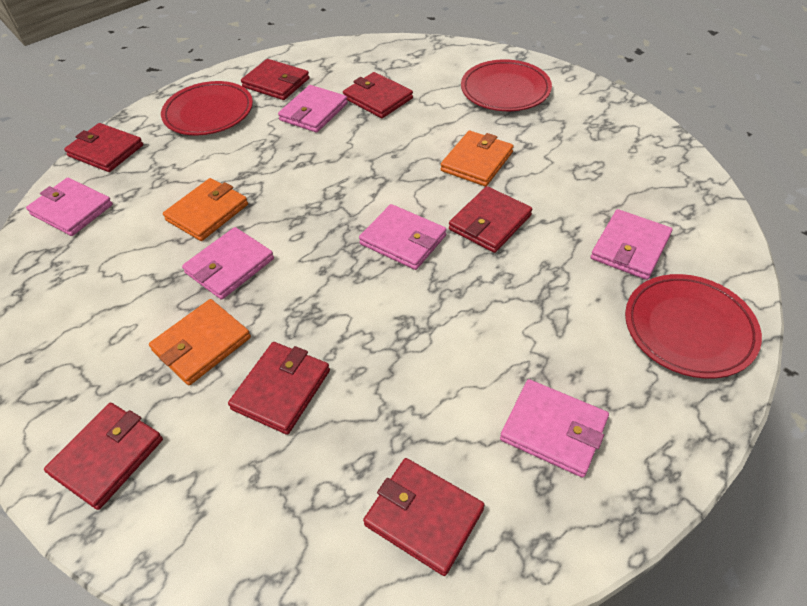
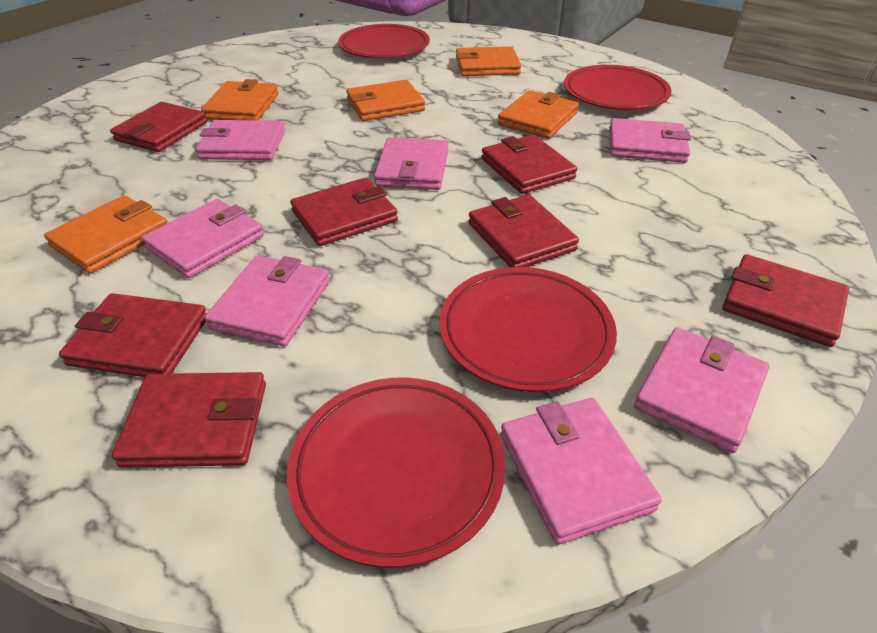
orange wallet: [149,299,251,385] [163,178,248,241] [441,131,514,186] = 3 -> [44,195,168,274] [201,79,279,120] [346,80,425,121] [456,46,521,76] [498,90,579,139] = 5
pink wallet: [26,178,113,236] [182,227,274,300] [278,85,348,133] [359,204,446,270] [500,379,609,478] [591,209,672,280] = 6 -> [142,199,264,278] [196,120,285,160] [204,255,330,347] [374,137,448,190] [500,398,662,545] [609,118,691,163] [634,327,769,453] = 7
red plate: [161,81,253,135] [461,59,552,111] [625,274,762,379] = 3 -> [287,378,506,568] [338,24,430,58] [439,267,617,392] [564,65,671,110] = 4

